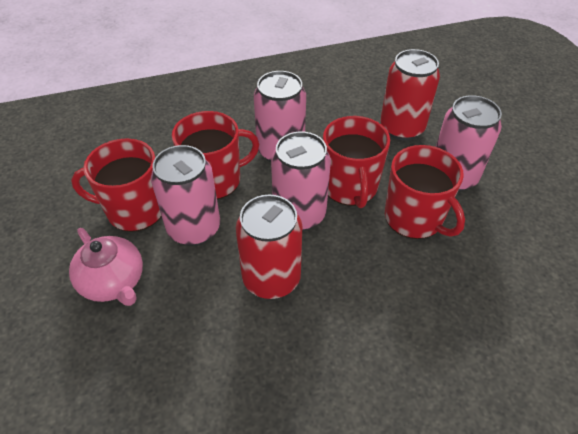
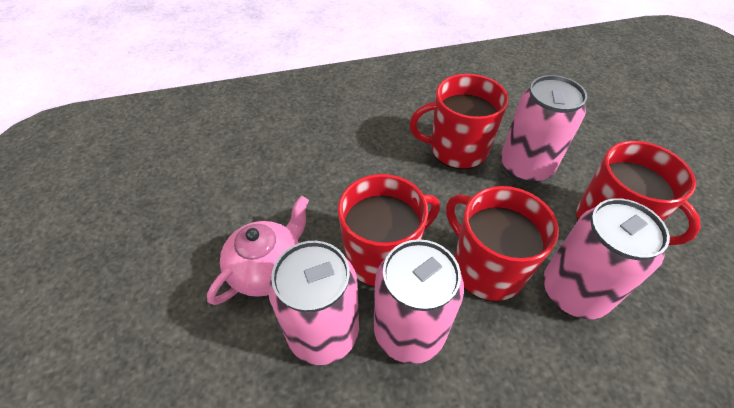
red can: [236,194,302,299] [380,49,440,140] = 2 -> none = 0

